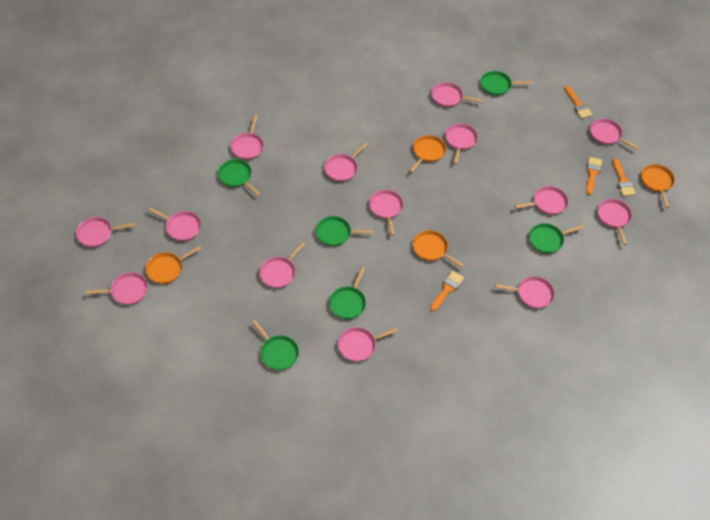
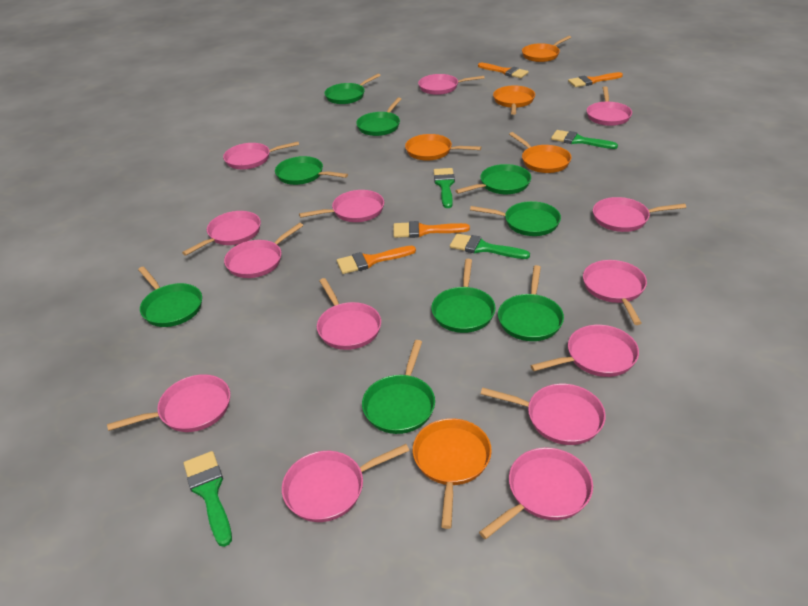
green brush: none = 0 -> [184,451,232,547] [434,168,455,208] [450,233,530,259] [551,130,618,149] = 4
green pan: [218,159,260,196] [252,320,299,370] [316,216,374,246] [329,267,366,319] [481,71,532,95] [529,223,584,253] = 6 -> [138,266,202,327] [275,156,348,185] [324,74,381,104] [356,97,401,136] [362,340,435,434] [431,259,496,333] [455,164,531,194] [470,201,561,236] [498,265,564,341] = 9
orange pan: [146,246,202,284] [409,135,446,173] [413,230,465,268] [641,164,675,208] = 4 -> [405,134,481,161] [413,418,492,529] [493,85,535,115] [509,132,571,173] [522,36,571,62] = 5

